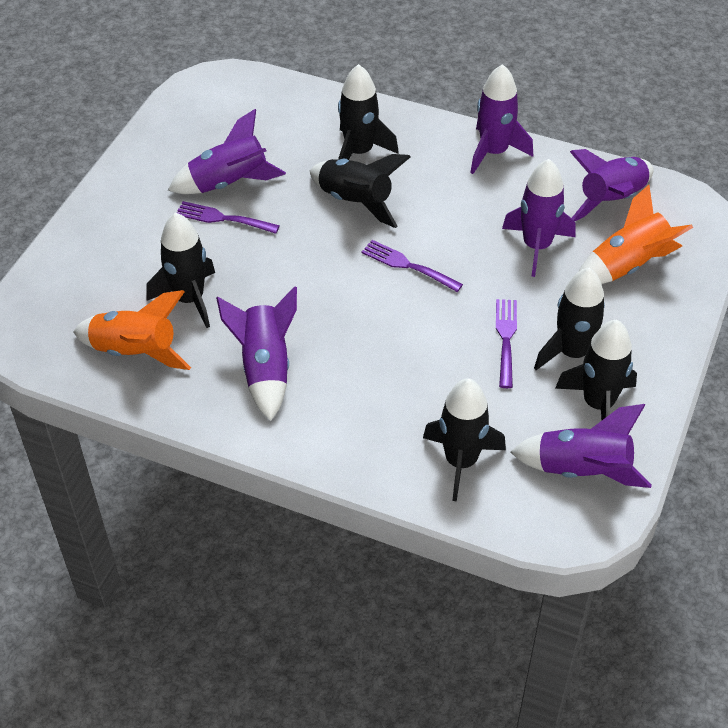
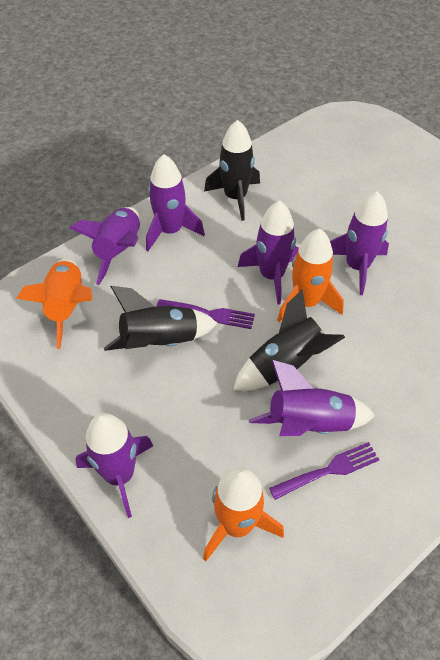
black rocket: [146,213,215,328] [310,154,411,228] [338,64,399,160] [423,378,506,502] [534,268,605,370] [555,320,637,421] = 6 -> [104,286,217,351] [204,120,260,221] [233,290,345,391] = 3
orange rocket: [73,290,191,370] [579,185,693,284] = 2 -> [17,259,92,349] [203,467,284,561] [277,229,344,322] = 3
purple fork: [176,201,280,234] [361,240,463,292] [496,299,517,388] = 3 -> [157,299,255,329] [269,442,380,500] = 2

